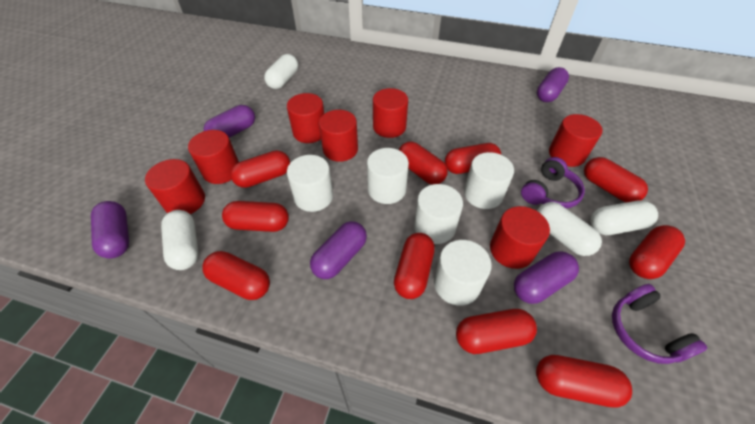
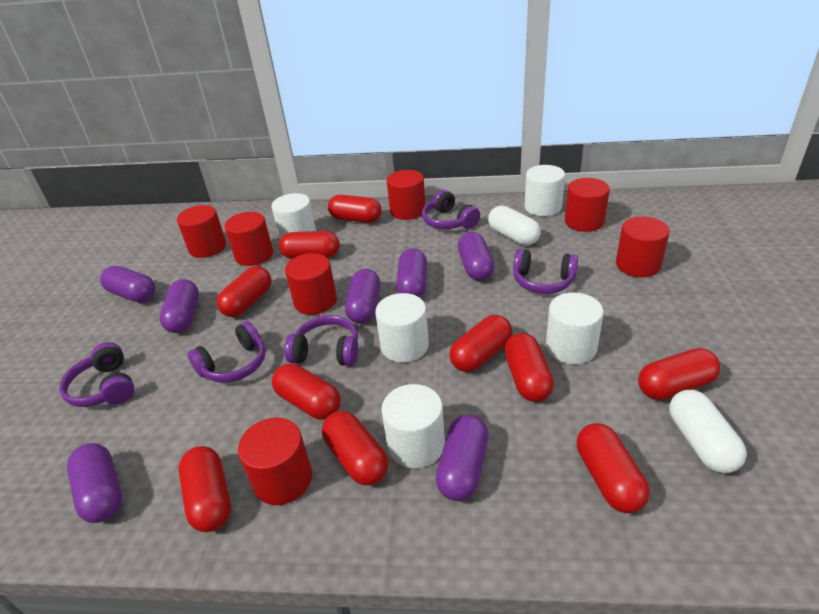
purple capsule: [91,201,129,259] [204,105,255,138] [310,221,367,279] [514,251,579,304] [537,67,569,102] = 5 -> [67,443,122,523] [100,266,155,303] [160,279,199,333] [345,269,380,324] [396,248,427,298] [436,415,488,501] [458,232,495,281] = 7
purple headphones: [521,157,585,208] [612,284,707,364] = 2 -> [59,342,135,407] [187,321,266,383] [284,315,358,366] [422,190,480,229] [513,249,578,294] = 5
white capsule: [161,210,199,270] [264,54,298,89] [537,202,602,256] [590,200,658,235] = 4 -> [488,206,541,245] [669,390,747,473] = 2

